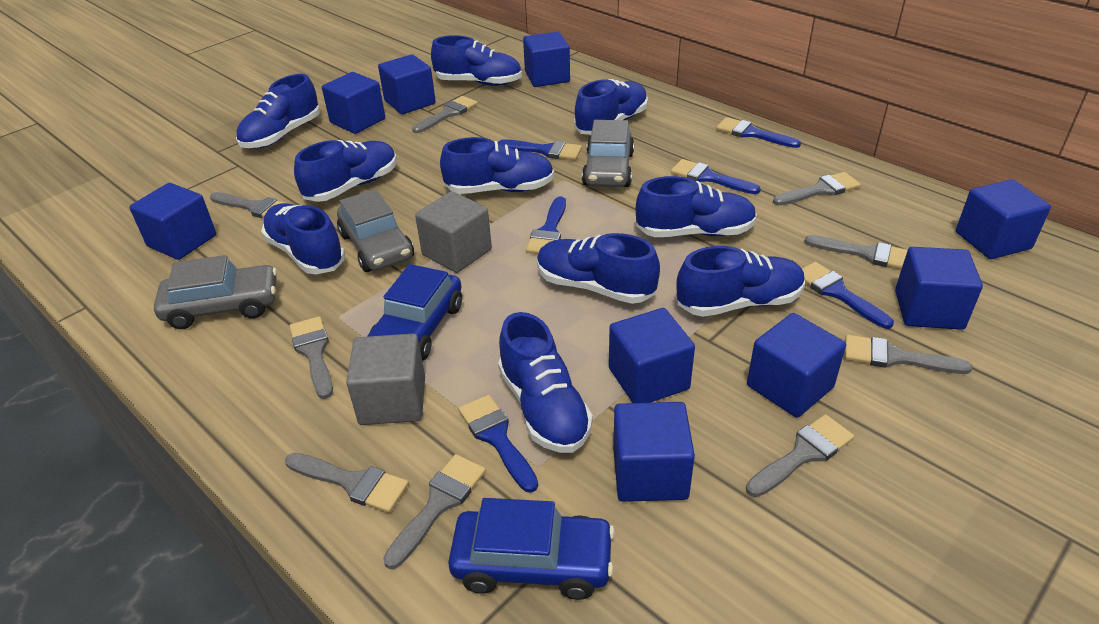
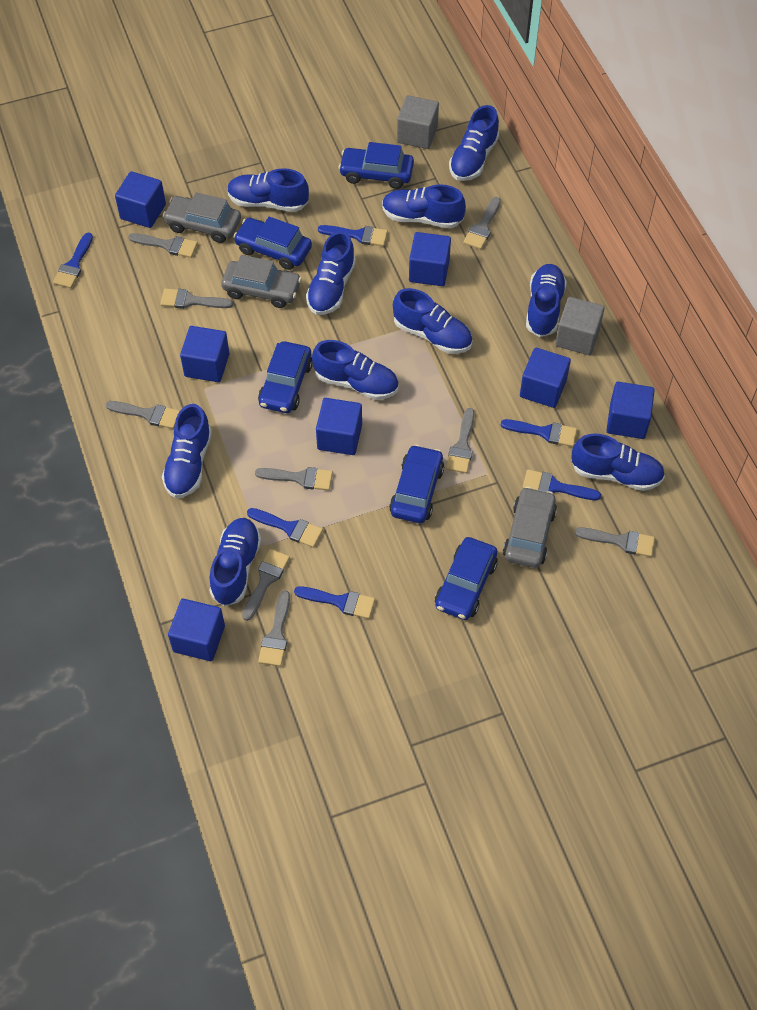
blue car: [367,264,462,361] [448,498,615,600] = 2 -> [233,217,312,270] [258,341,313,413] [338,142,414,189] [389,444,444,523] [435,537,498,620] = 5
blue cube: [129,183,216,260] [322,72,385,134] [378,54,436,114] [523,32,570,87] [609,308,695,403] [613,402,695,502] [747,313,846,418] [895,247,983,330] [956,179,1051,259] = 9 -> [115,171,166,228] [168,599,225,661] [180,326,229,382] [316,398,362,455] [409,232,451,286] [520,348,571,408] [606,382,655,439] = 7

